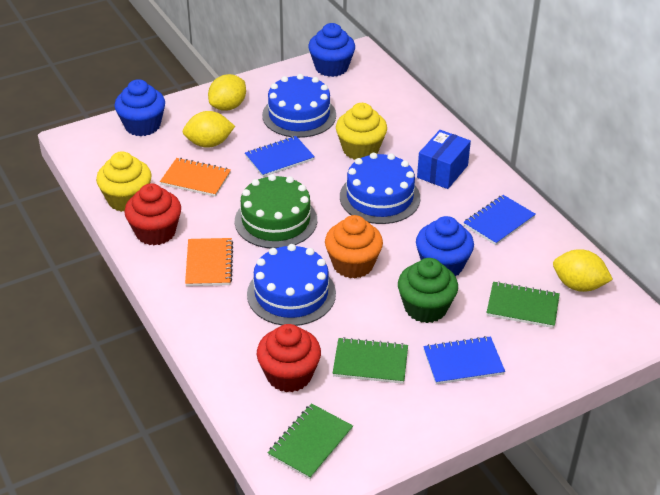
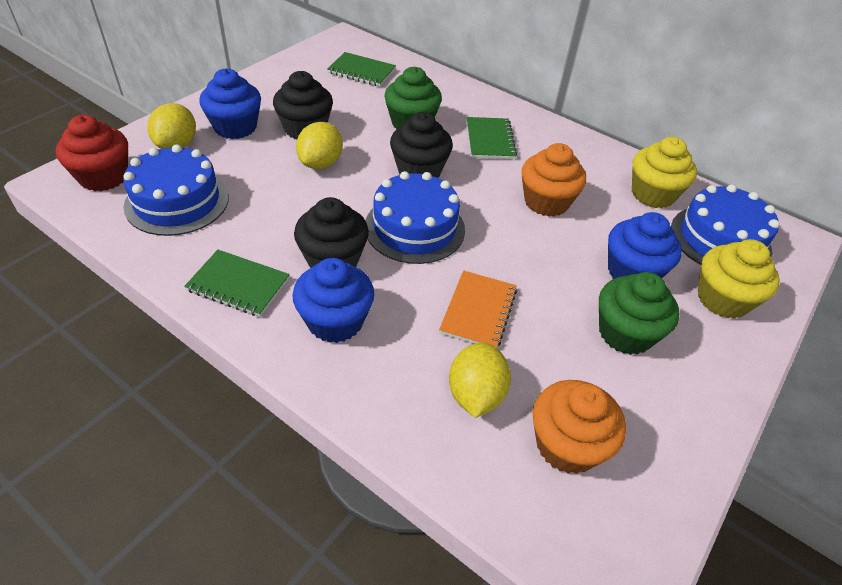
black cupcake: none = 0 -> [273,71,333,139] [294,197,369,268] [390,112,453,178] = 3
blue box: [417,130,471,189] = 1 -> none = 0
blue notebook: [245,136,315,177] [423,336,505,385] [463,195,536,245] = 3 -> none = 0
green cake: [235,174,317,248] = 1 -> none = 0
green cupcake: [398,258,458,323] = 1 -> [384,67,442,130] [599,272,680,355] = 2
orange cupcake: [325,215,383,279] = 1 -> [521,143,586,217] [533,380,626,474] = 2
orange notebook: [160,158,231,197] [185,238,233,286] = 2 -> [439,270,517,348] = 1
red cupcake: [124,183,181,245] [257,324,321,392] = 2 -> [55,115,128,191] = 1

